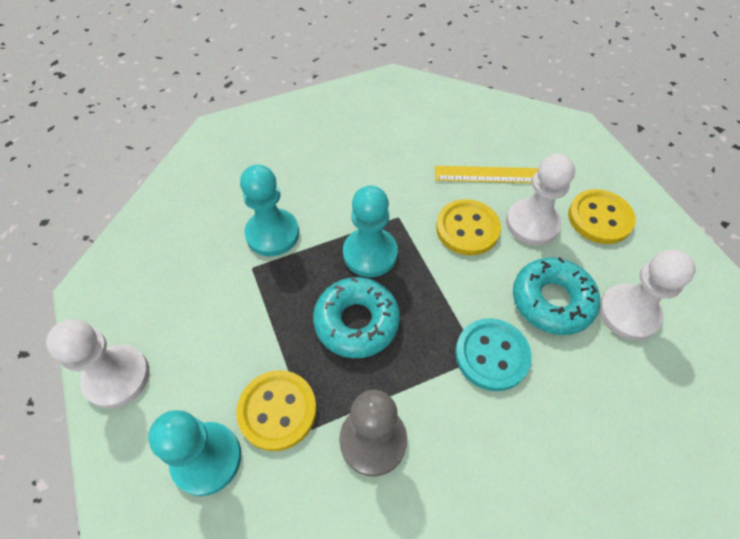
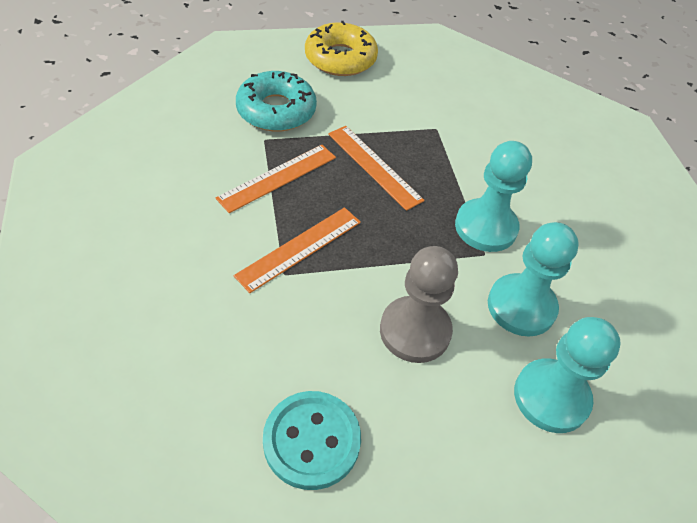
orange ruler: none = 0 -> [215,145,336,213] [234,207,361,293] [328,126,424,211] = 3
turquoise donut: [313,277,400,358] [513,257,600,335] = 2 -> [236,71,317,132] = 1
white pawn: [46,319,150,408] [506,154,575,245] [599,249,696,340] = 3 -> none = 0
yellow button: [236,370,317,451] [436,199,501,255] [568,189,636,244] = 3 -> none = 0
yellow donut: none = 0 -> [305,21,378,76] = 1
yellow ruler: [435,166,538,183] = 1 -> none = 0

